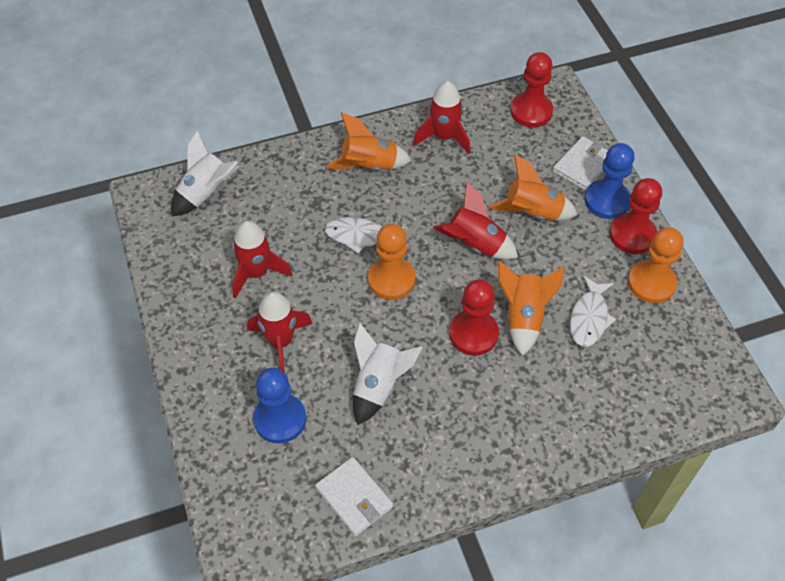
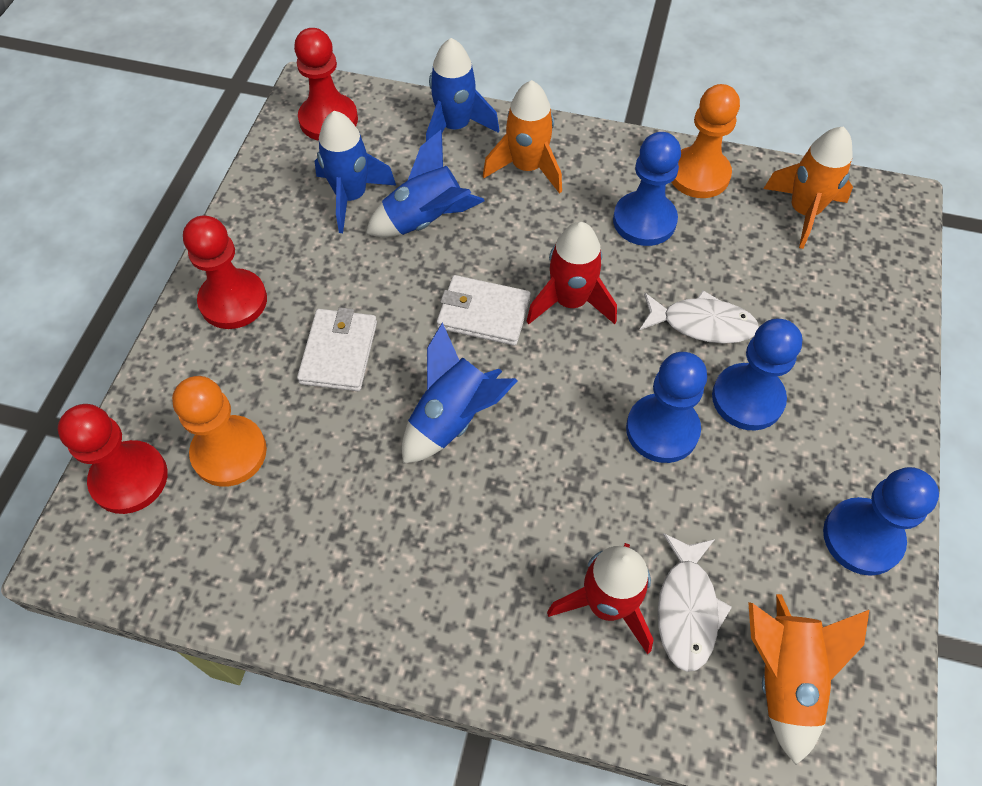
blue pawn: [254,368,306,444] [585,143,635,219] = 2 -> [613,132,681,246] [626,352,707,463] [712,319,802,430] [823,467,939,576] = 4
blue rocket: none = 0 -> [315,111,396,233] [366,130,484,237] [402,322,518,464] [426,38,499,141] = 4
red rocket: [232,221,292,299] [247,291,313,373] [413,81,470,154] [433,182,518,260] = 4 -> [527,222,617,324] [547,543,654,654] = 2
white rocket: [171,131,240,216] [353,322,423,425] = 2 -> none = 0

